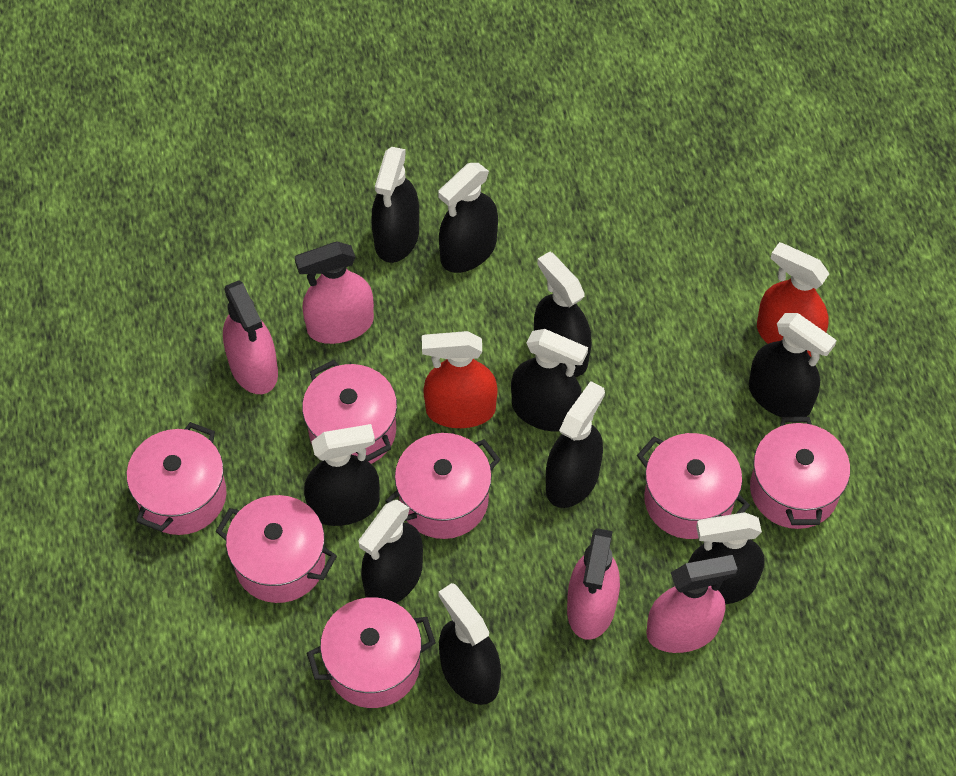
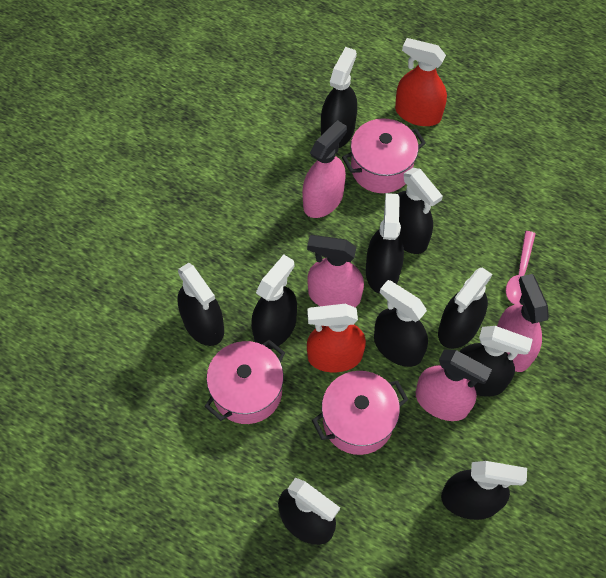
pink pot: [127,422,227,535] [216,495,337,603] [302,360,397,464] [307,597,436,708] [386,433,501,539] [637,433,750,539] [750,417,850,529] = 7 -> [204,340,285,424] [312,371,408,455] [342,118,426,193] = 3
pink spoon: none = 0 -> [506,231,535,304] = 1

